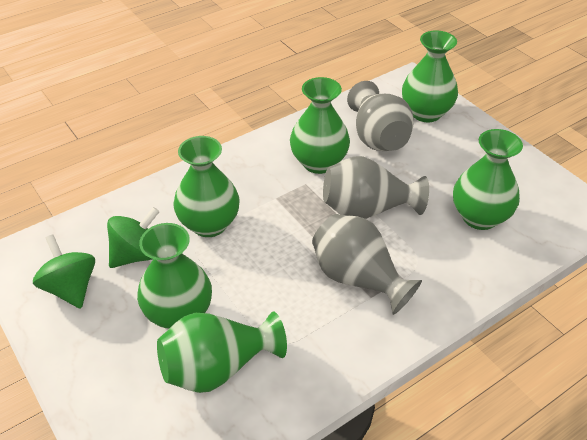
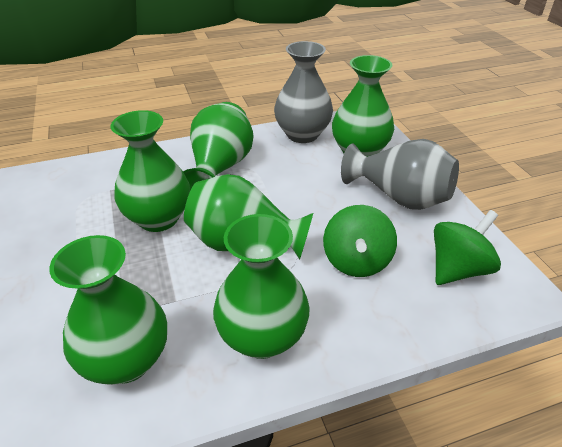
grey vase: [312,214,422,315] [323,156,429,219] [347,81,414,151] = 3 -> [274,41,333,143] [341,139,459,210] = 2

